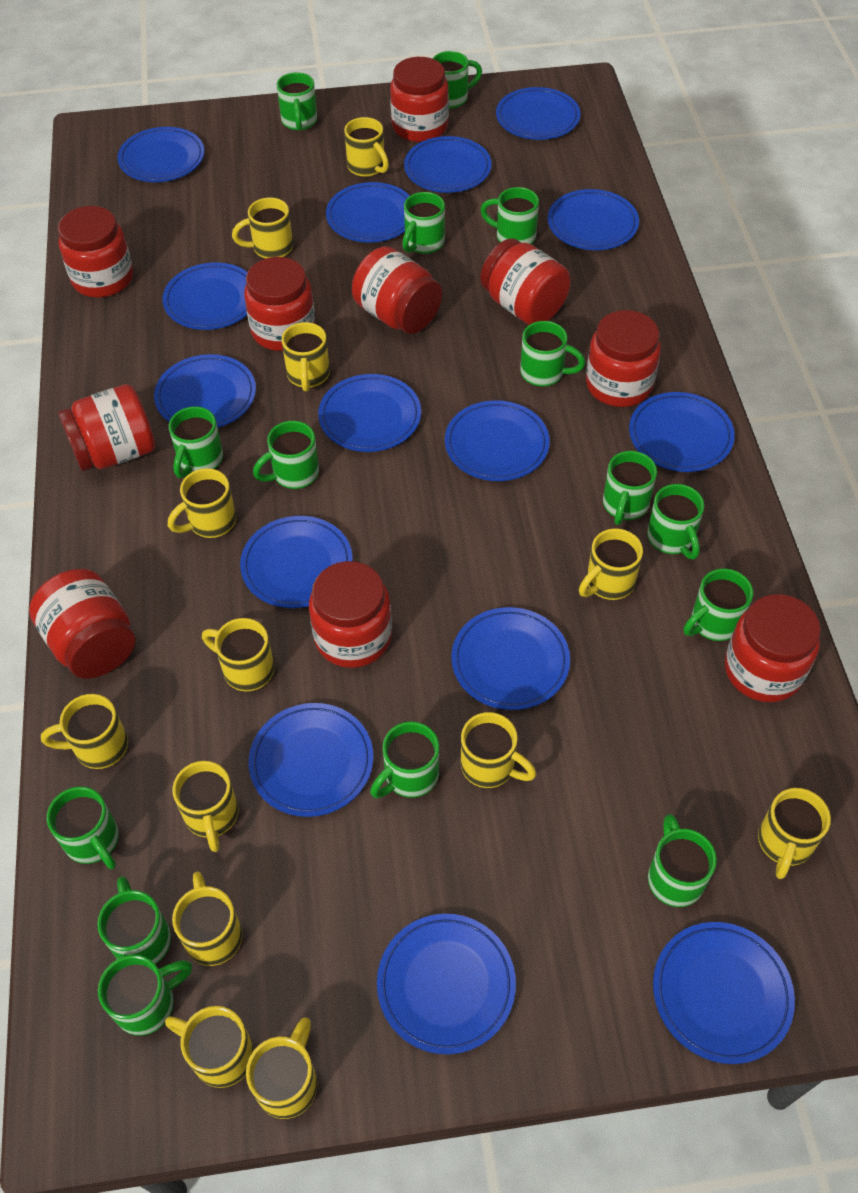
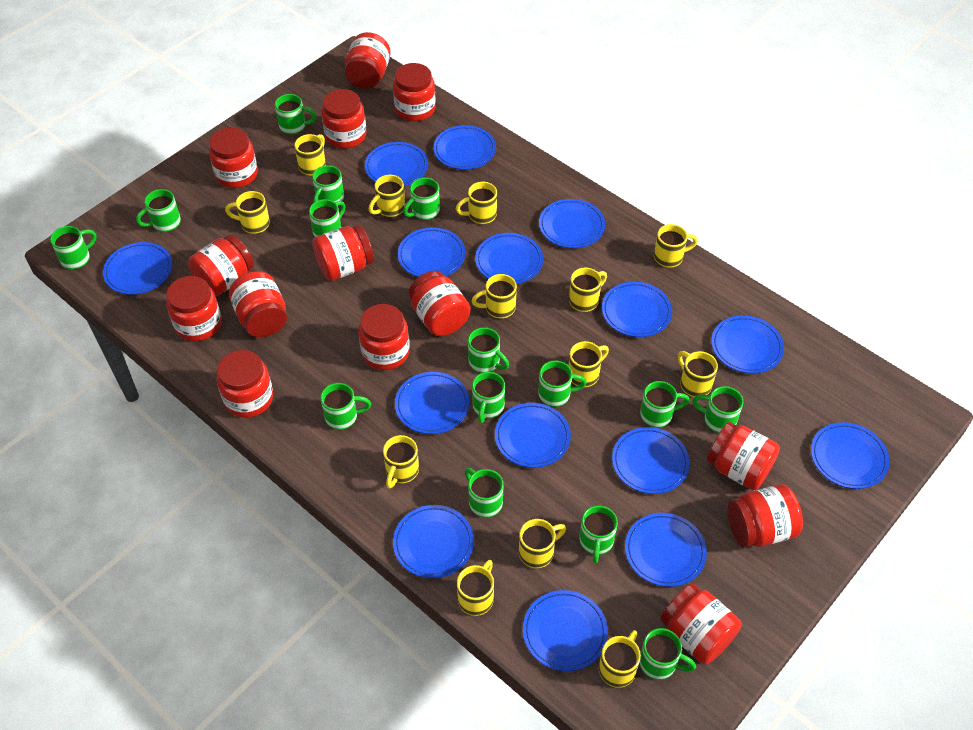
red jar: [29,569,136,678] [58,206,133,298] [58,384,155,471] [244,257,316,351] [309,561,392,668] [352,246,442,334] [390,57,449,142] [480,238,571,325] [586,310,661,407] [725,594,821,702] = 10 -> [166,276,222,341] [188,234,254,296] [209,127,258,188] [217,350,273,418] [229,271,287,337] [312,225,374,281] [321,89,366,148] [345,32,391,89] [358,304,410,370] [393,63,436,121] [408,271,471,336] [660,583,742,665] [707,422,780,490] [727,484,803,547] = 14

